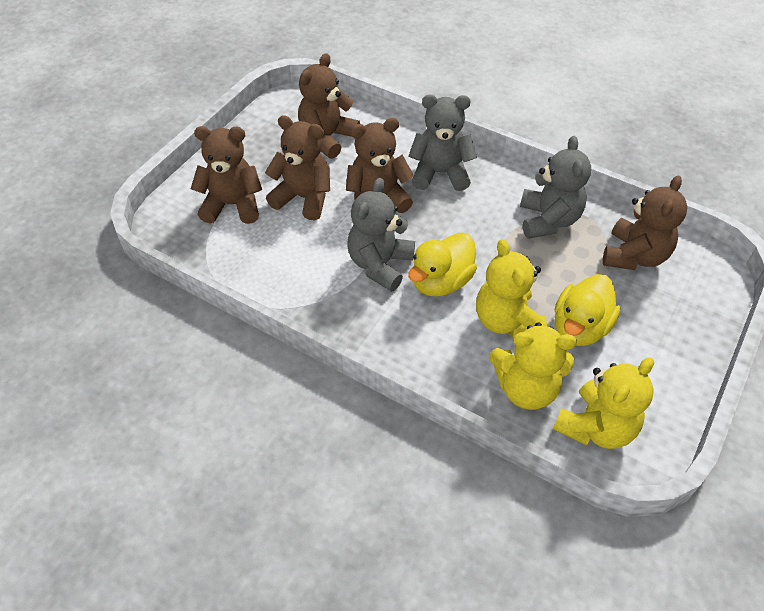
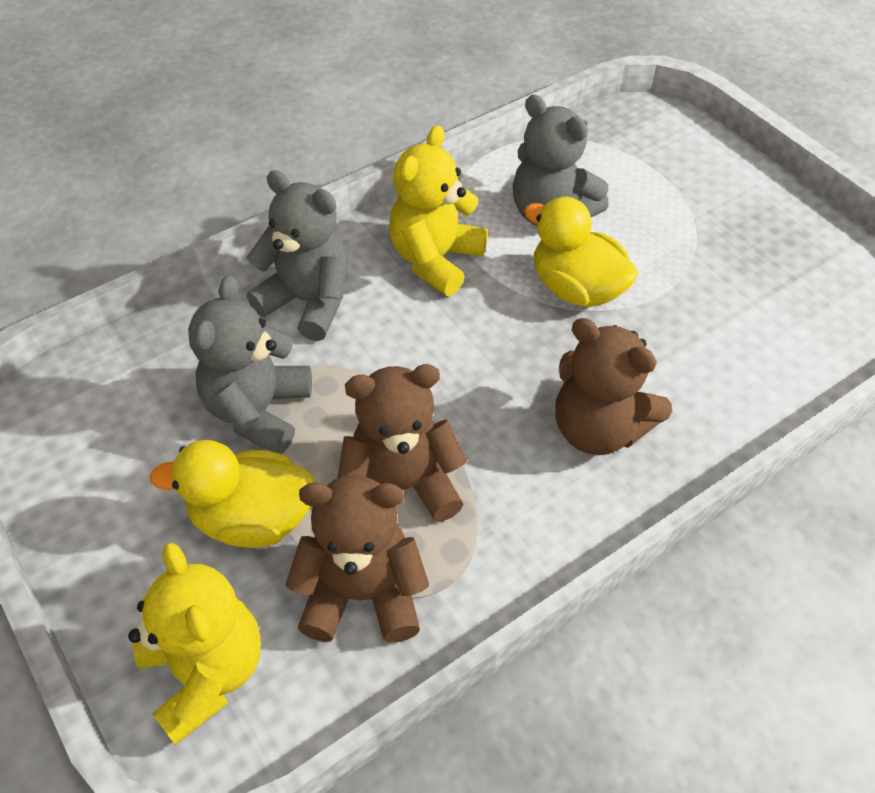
brown teddy bear: [191,126,262,224] [265,115,330,220] [298,53,360,159] [346,118,414,213] [603,176,687,270] = 5 -> [285,475,429,643] [337,364,468,522] [555,318,672,455] = 3
yellow teddy bear: [476,239,547,338] [489,322,577,410] [553,357,654,449] = 3 -> [128,543,261,745] [389,125,488,296] = 2

